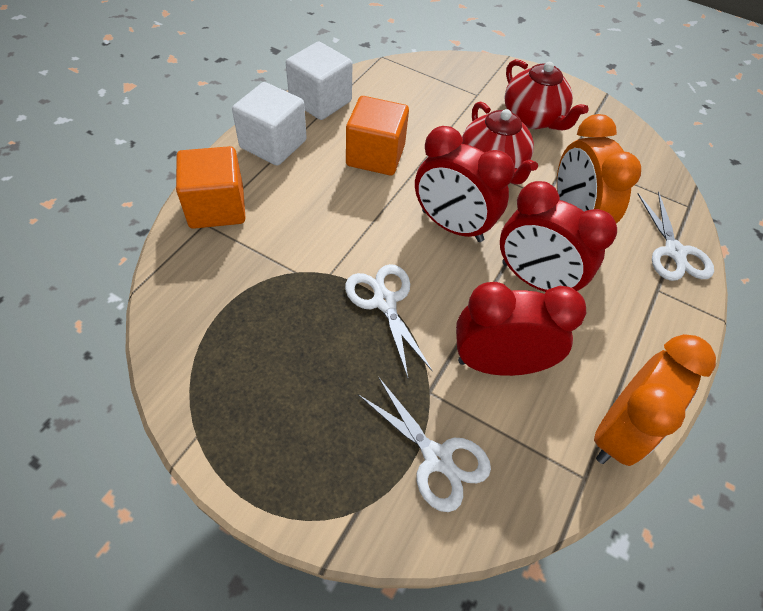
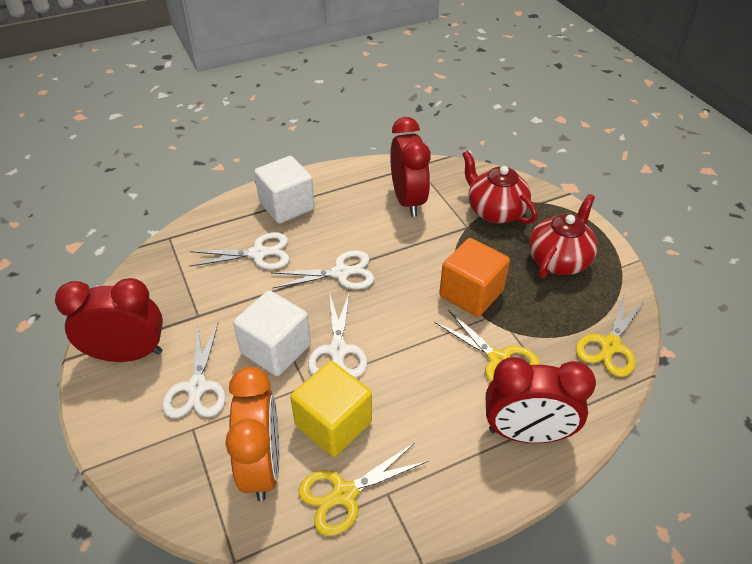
orange clock: [557,114,641,224] [594,334,716,466] = 2 -> [225,367,279,501] = 1
orange cube: [176,146,246,229] [346,96,409,175] = 2 -> [439,238,510,317] = 1
white scissors: [345,264,433,378] [358,377,491,512] [638,191,714,281] = 3 -> [162,323,226,418] [189,232,289,270] [271,250,374,289] [308,291,367,378] = 4
yellow cube: none = 0 -> [290,361,372,457] = 1
yellow scissors: none = 0 -> [298,443,428,536] [434,310,540,383] [576,293,645,377] = 3

